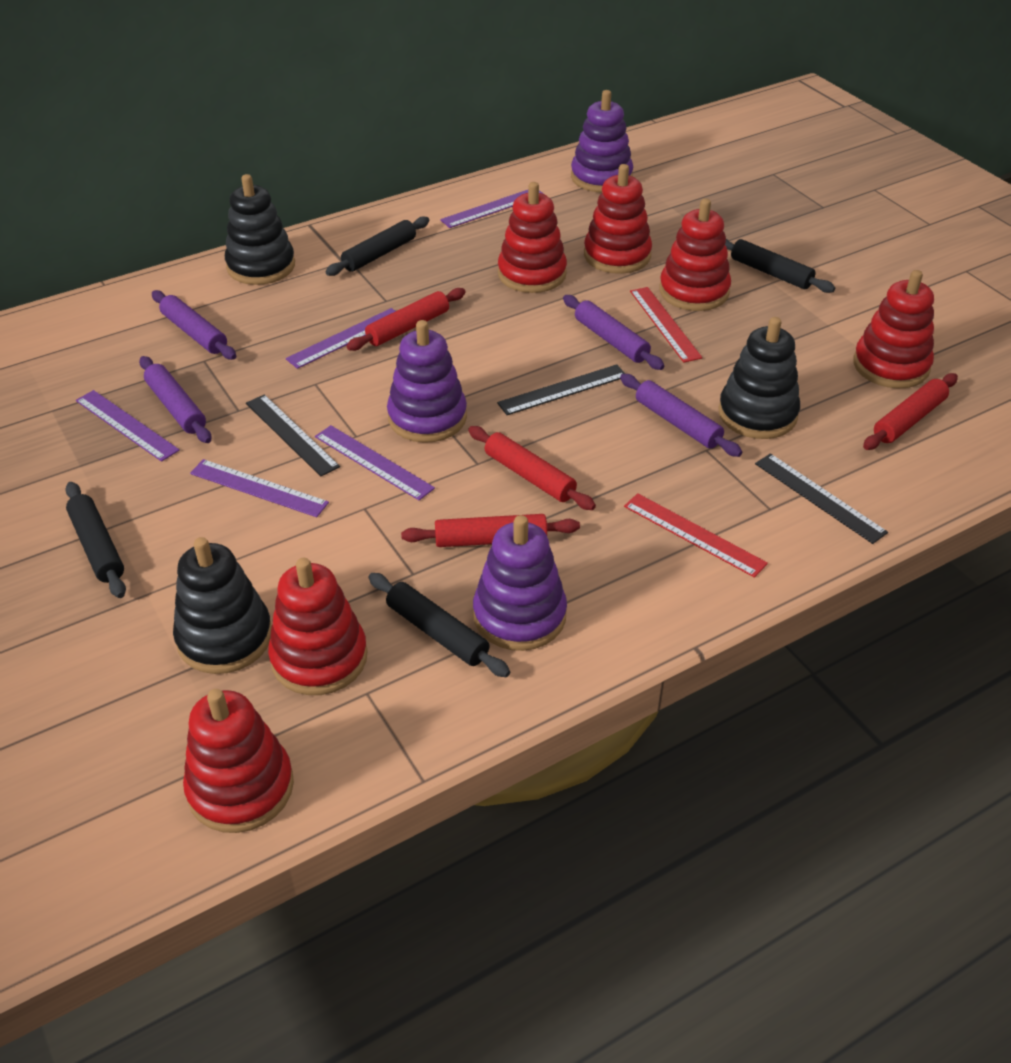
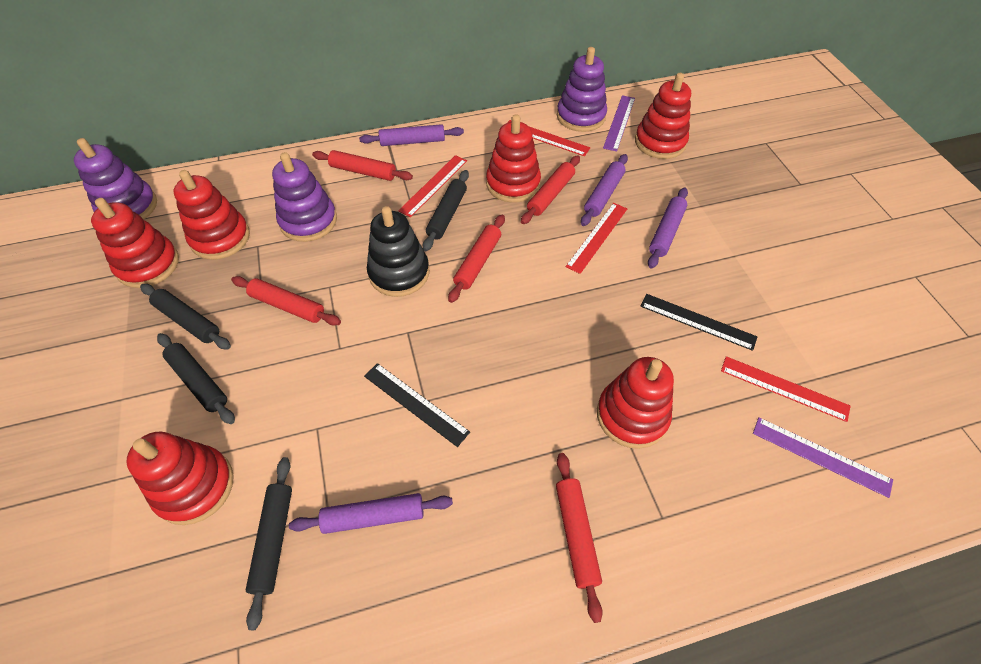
black ruler: [246,394,340,476] [497,364,625,415] [755,453,888,544] = 3 -> [364,363,470,447] [640,294,757,351] = 2
black stacking toy: [173,537,272,674] [225,174,295,285] [718,317,800,439] = 3 -> [367,206,429,297] = 1
purple ruler: [76,390,180,462] [190,459,329,517] [286,308,395,369] [315,425,435,500] [440,190,545,228] = 5 -> [603,95,635,151] [753,417,893,498] = 2
red rolling pin: [346,288,466,351] [401,514,580,547] [468,426,596,510] [863,373,958,450] = 4 -> [231,276,341,326] [312,150,413,181] [448,214,505,303] [521,155,580,224] [556,453,603,623] = 5
red ruler: [624,493,768,578] [630,287,702,363] = 2 -> [398,155,467,217] [507,120,590,156] [566,203,627,274] [721,356,851,422] = 4

